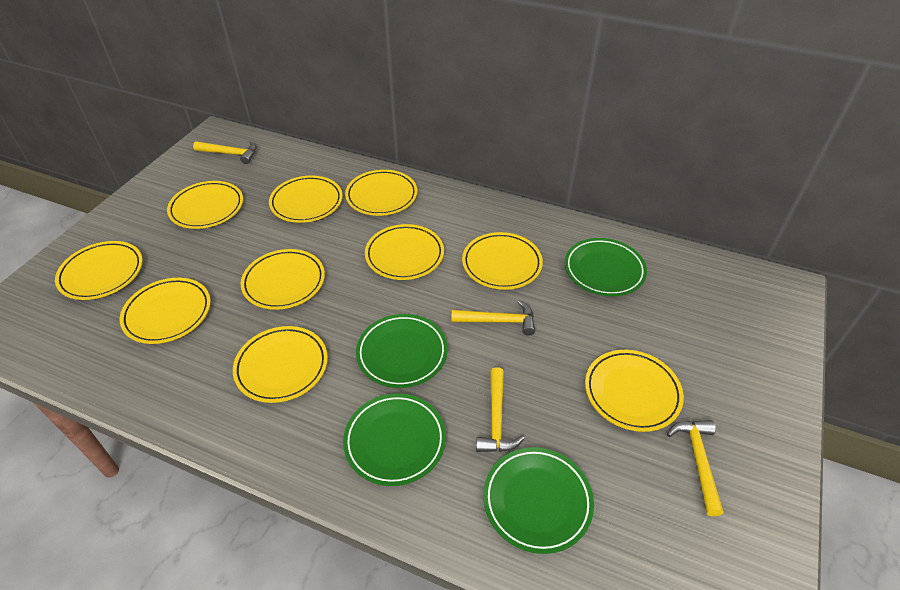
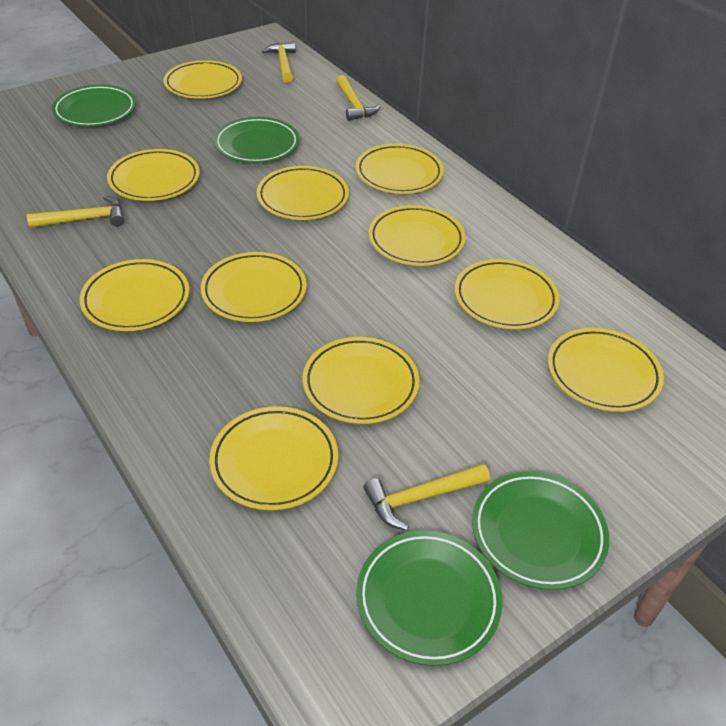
yellow plate: [55,241,143,300] [120,278,211,344] [167,181,243,229] [233,326,328,403] [241,249,325,310] [269,176,343,223] [345,170,417,216] [365,224,444,280] [462,232,543,290] [585,350,684,432] = 10 -> [80,259,189,331] [107,149,200,201] [164,60,242,99] [201,252,307,322] [209,406,338,510] [257,166,349,220] [303,337,420,424] [356,144,444,194] [369,205,466,266] [455,259,560,329] [548,328,664,412] = 11

